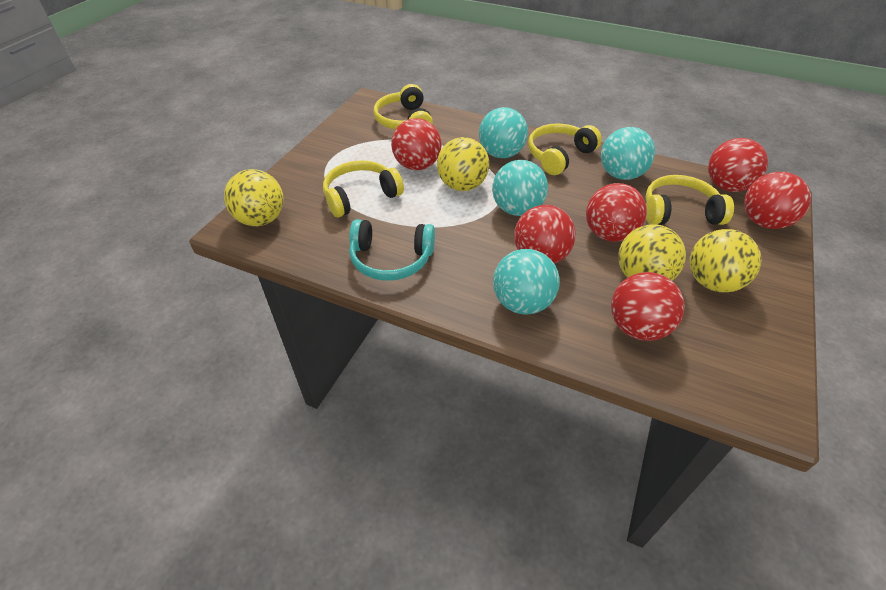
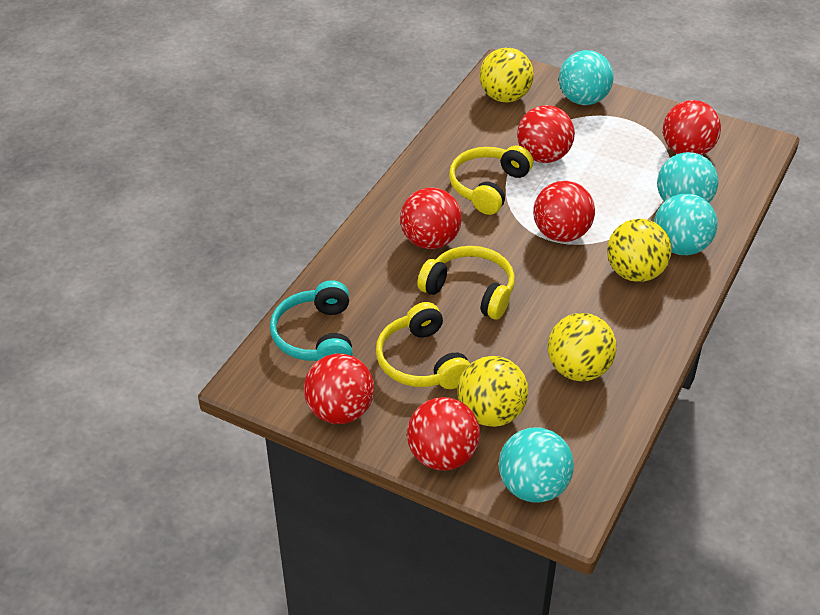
yellow headphones: [323,160,404,217] [374,84,433,129] [528,123,602,175] [645,175,734,225] = 4 -> [376,302,470,389] [417,246,515,319] [449,145,533,215] = 3

